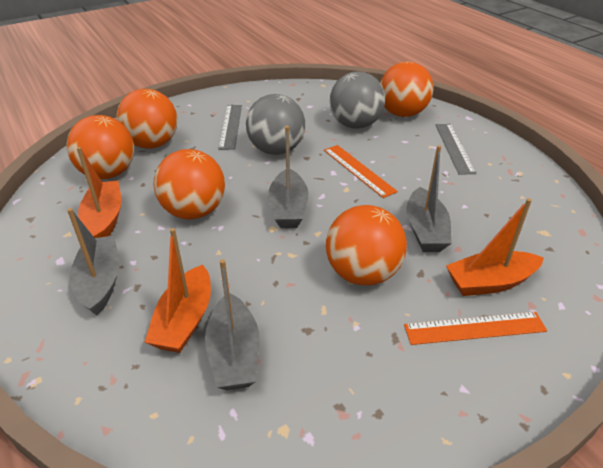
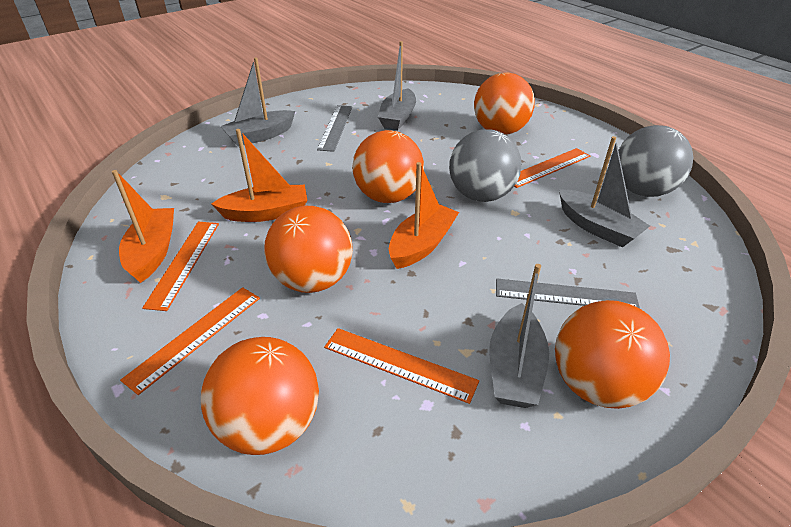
orange ruler: [324,145,398,198] [404,312,547,345] = 2 -> [120,287,260,395] [142,222,219,311] [324,328,479,404] [514,148,590,188] = 4

